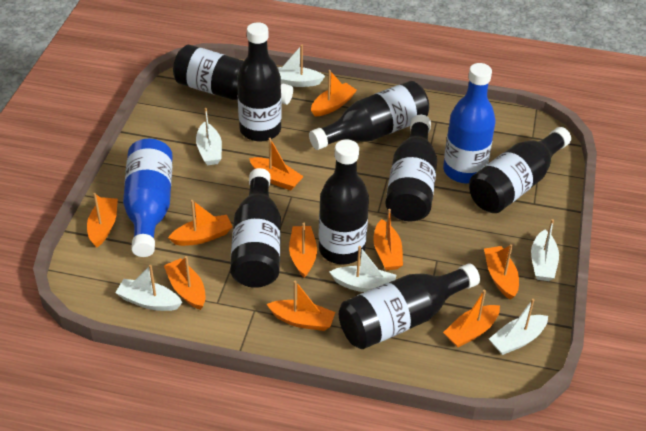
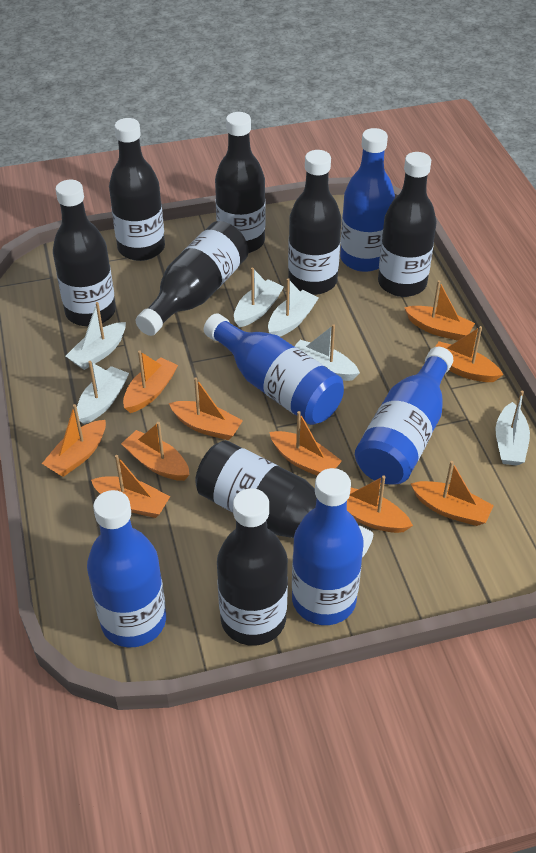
blue bottle: [123,139,173,257] [443,63,496,183] = 2 -> [87,490,166,648] [204,313,344,425] [292,468,364,625] [340,128,395,272] [355,347,453,485] = 5

